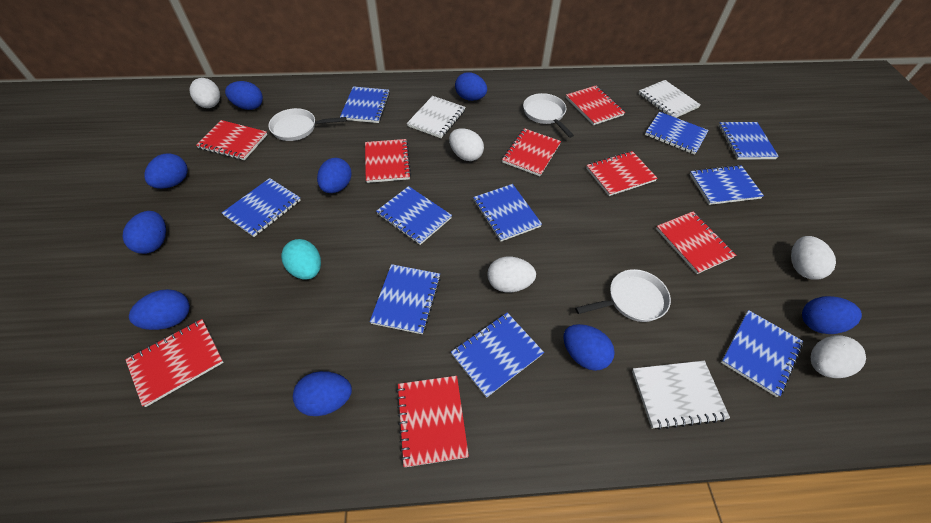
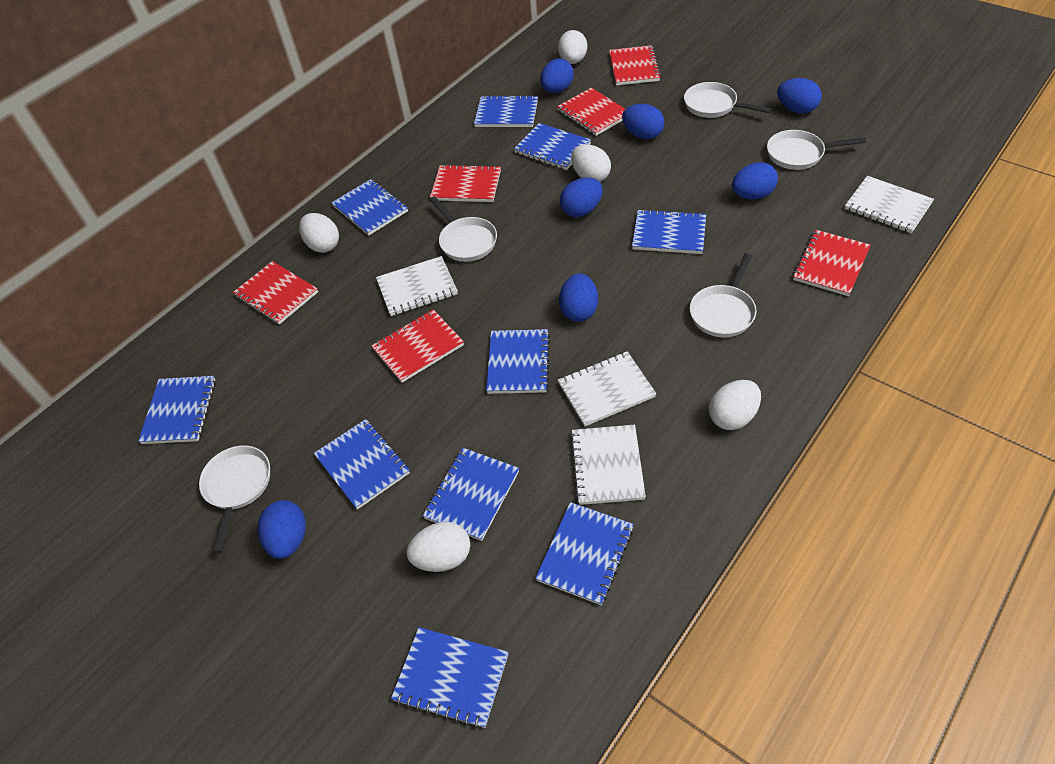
blue egg: [123,211,166,254] [129,289,190,330] [144,153,188,189] [225,81,263,110] [293,371,352,416] [317,158,352,193] [455,72,487,101] [563,324,615,371] [802,296,862,334] = 9 -> [258,500,306,559] [540,58,574,93] [559,273,598,322] [560,178,603,217] [622,104,664,139] [732,162,778,200] [777,78,822,114] = 7
red notebook: [125,319,224,407] [196,120,267,160] [365,139,411,183] [396,376,469,467] [502,128,561,176] [566,86,625,125] [586,151,657,196] [656,212,736,274] = 8 -> [233,261,318,325] [372,309,464,383] [430,164,501,202] [557,87,625,136] [609,45,661,86] [793,230,871,296] = 6
turquoise egg: [281,239,321,280] = 1 -> none = 0
white notebook: [407,96,465,138] [632,361,730,430] [638,80,701,118] = 3 -> [376,256,458,316] [558,351,656,427] [570,425,646,505] [845,176,934,233] = 4
white pan: [268,108,347,141] [523,93,574,138] [575,269,671,322] = 3 -> [199,446,270,553] [430,196,497,262] [684,82,772,118] [690,253,757,337] [767,130,866,170] = 5

